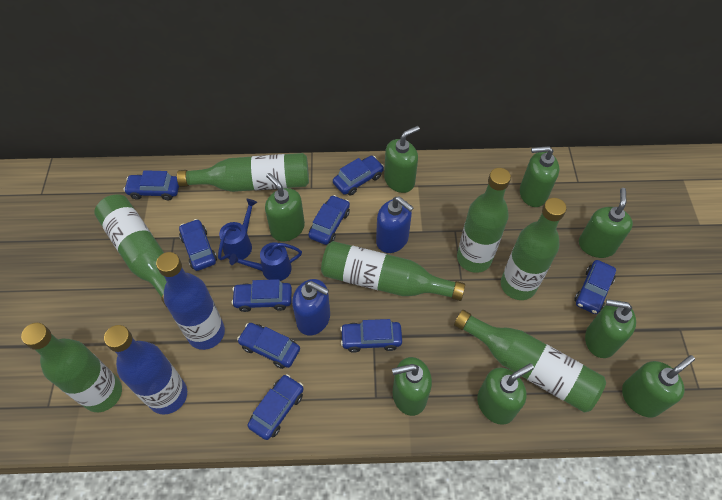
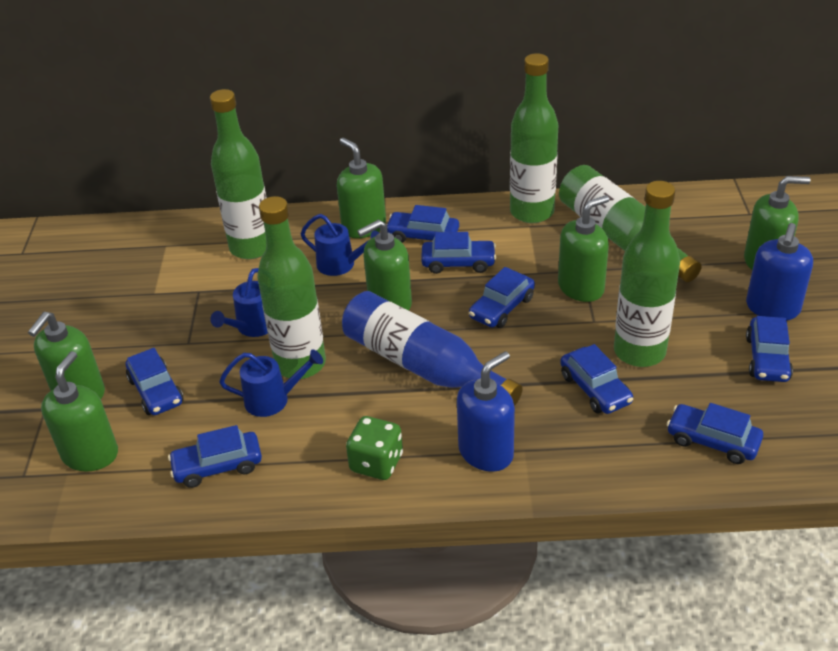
blue bottle: [104,325,187,415] [156,252,225,350] = 2 -> [342,291,523,406] = 1
blue car: [124,170,179,200] [179,219,217,271] [232,279,292,312] [237,323,300,369] [248,374,304,440] [308,195,350,245] [333,156,384,196] [340,319,402,353] [574,260,616,314] = 9 -> [126,348,183,415] [168,425,262,488] [387,205,459,243] [421,232,496,274] [469,267,535,328] [560,344,633,414] [667,403,763,464] [746,316,793,382] = 8
blue watering can: [218,199,257,260] [229,242,302,281] = 2 -> [210,268,268,337] [219,350,323,417] [300,214,379,276] = 3
green bottle: [21,323,122,412] [94,195,167,306] [177,153,309,192] [321,241,465,301] [454,310,606,413] [457,168,511,273] [501,198,567,300] = 7 -> [210,89,267,259] [257,196,326,379] [510,53,558,223] [559,165,702,282] [614,181,680,367] = 5
green dice: none = 0 -> [346,416,403,480] = 1
green soap dispenser: [265,173,305,241] [384,126,420,193] [392,357,432,416] [477,363,534,425] [520,146,559,207] [579,188,633,258] [585,299,636,358] [622,355,695,418] = 8 -> [28,312,105,399] [41,351,118,472] [337,138,386,238] [357,219,412,310] [558,195,609,302] [744,176,811,270] = 6

